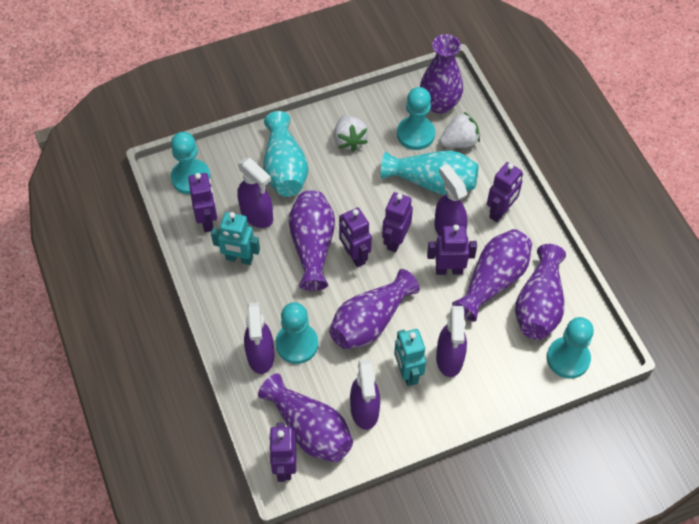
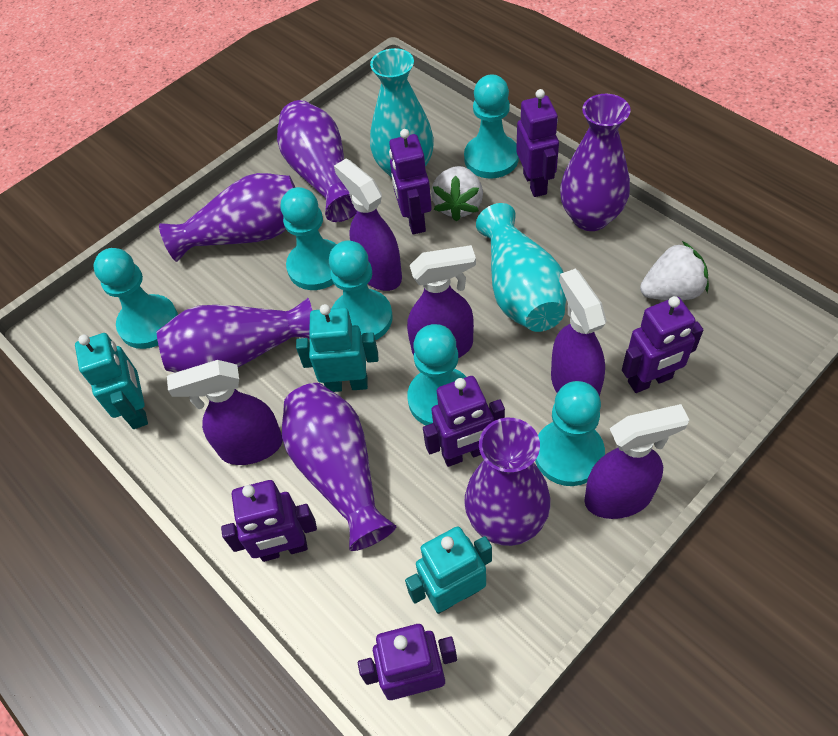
turquoise pawn: [171,132,211,194] [275,302,318,364] [397,87,435,150] [547,317,594,379] = 4 -> [93,248,178,349] [280,187,337,290] [329,240,393,340] [407,324,466,425] [464,74,519,178] [535,381,605,486] = 6
turquoise robot: [211,212,260,265] [394,329,426,386] = 2 -> [75,333,148,429] [296,304,378,392] [405,526,492,614] = 3

